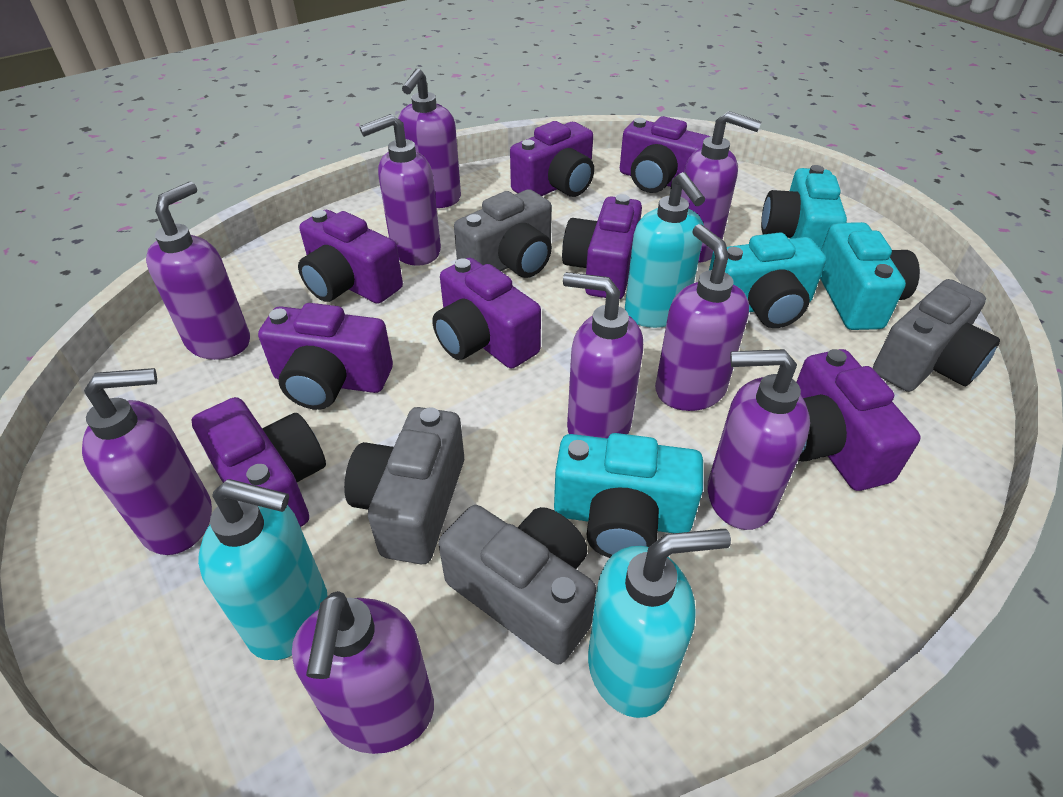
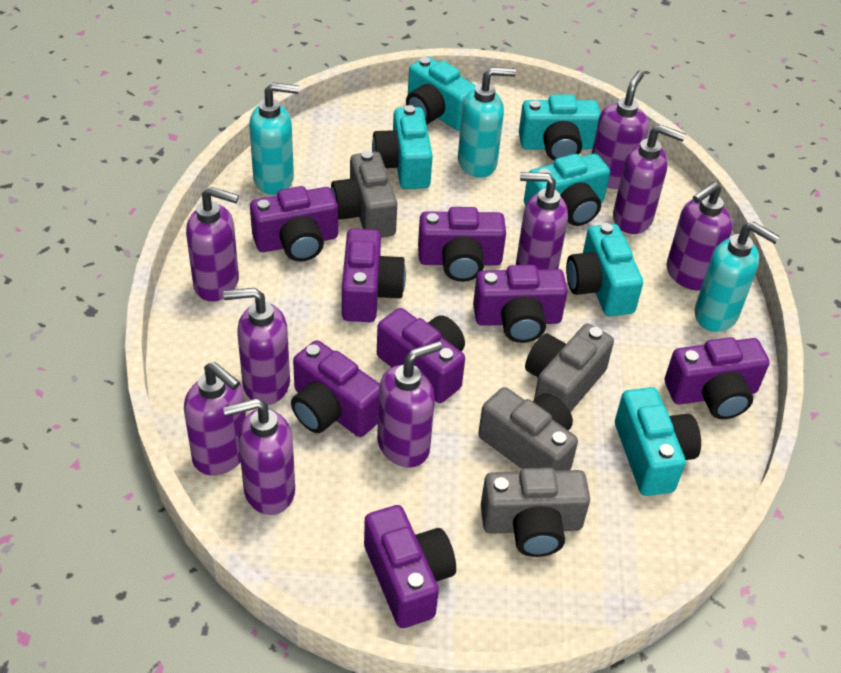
turquoise camera: [554,433,703,558] [709,232,826,328] [761,165,847,250] [820,222,920,330] = 4 -> [372,105,433,189] [406,56,476,131] [519,95,600,161] [524,154,610,226] [566,223,643,316] [615,387,701,496] = 6

